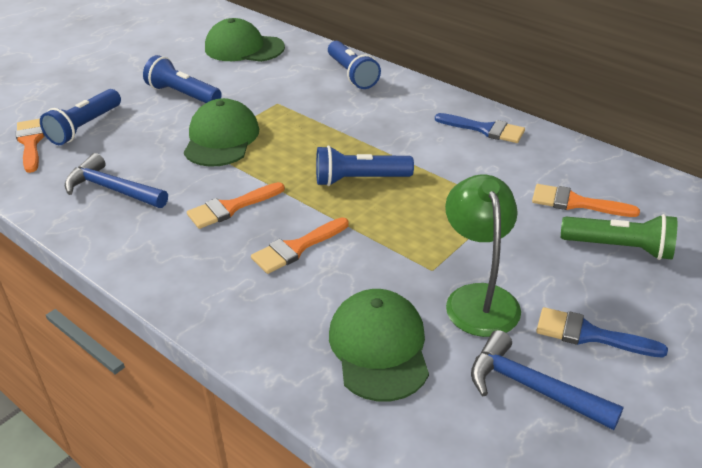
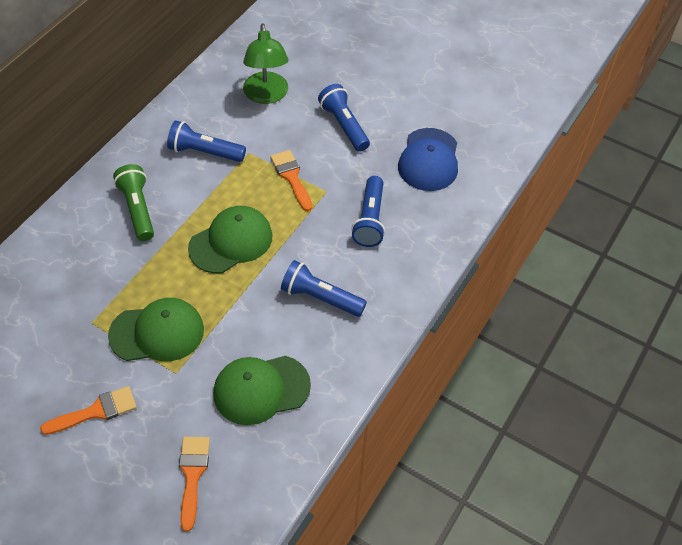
blue brush: [435,113,525,143] [536,307,668,358] = 2 -> none = 0
blue cap: none = 0 -> [398,128,458,191] = 1
blue hammer: [65,153,168,208] [471,330,624,430] = 2 -> none = 0
orange brush: [16,119,45,173] [187,182,285,229] [251,217,349,274] [532,184,640,217] = 4 -> [40,386,137,435] [179,437,210,531] [270,150,312,211] = 3

